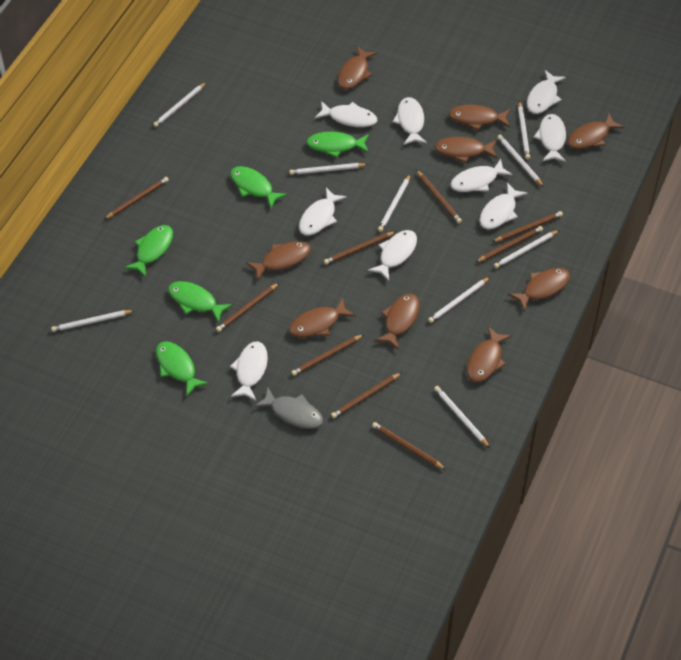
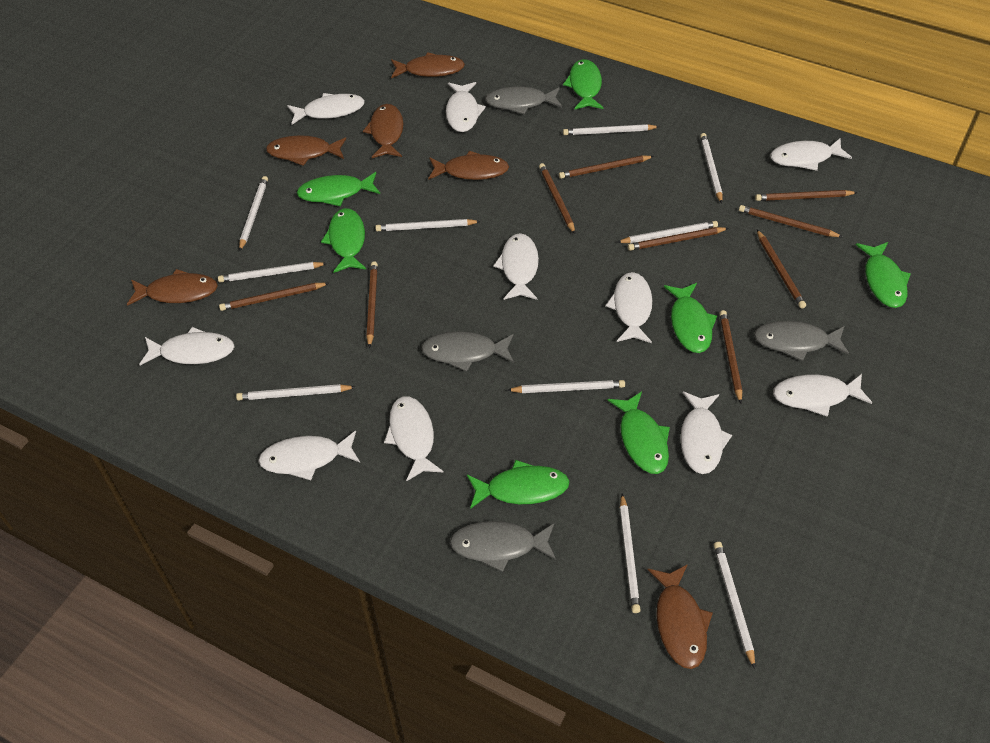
brown fish: [246,241,311,280] [289,298,355,337] [338,46,377,89] [375,294,420,350] [434,137,497,163] [448,105,511,131] [467,327,512,382] [508,268,570,311] [567,113,624,149] = 9 -> [127,269,218,306] [266,135,346,166] [363,104,403,158] [391,52,465,78] [428,151,509,180] [647,564,713,669] = 6
green fish: [124,225,173,277] [156,341,209,396] [168,281,232,323] [230,166,287,208] [306,132,369,158] = 5 -> [297,172,380,206] [321,208,366,273] [467,460,570,509] [563,59,603,110] [608,391,670,474] [664,283,717,353] [856,242,911,308] = 7
grey fish: [254,386,323,429] = 1 -> [421,331,514,372] [450,521,556,572] [485,87,562,115] [754,321,849,361] = 4
white fish: [230,341,268,401] [299,188,347,236] [315,101,377,127] [368,230,417,281] [393,97,427,145] [450,159,513,192] [480,183,528,229] [527,70,566,114] [533,114,566,162] = 9 -> [139,327,235,365] [258,431,360,480] [287,93,365,125] [384,396,444,481] [446,82,486,132] [493,233,539,300] [605,272,652,343] [680,392,732,474] [770,138,852,171] [773,374,872,417] = 10
white pencil: [51,310,135,332] [153,82,206,127] [289,163,368,175] [378,174,411,232] [428,277,490,323] [434,386,490,448] [494,230,559,268] [497,135,544,187] [518,101,530,160] = 9 -> [218,262,327,283] [236,384,355,401] [239,176,268,251] [375,219,481,231] [507,380,625,393] [563,124,659,135] [617,221,718,243] [620,493,641,613] [700,133,723,204] [714,542,755,669] = 10

